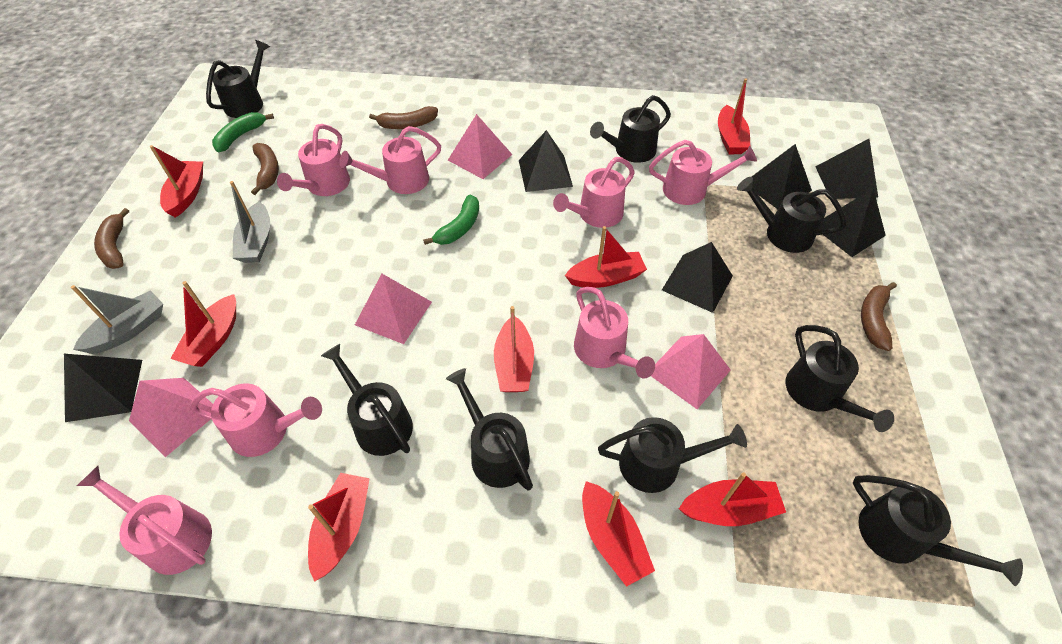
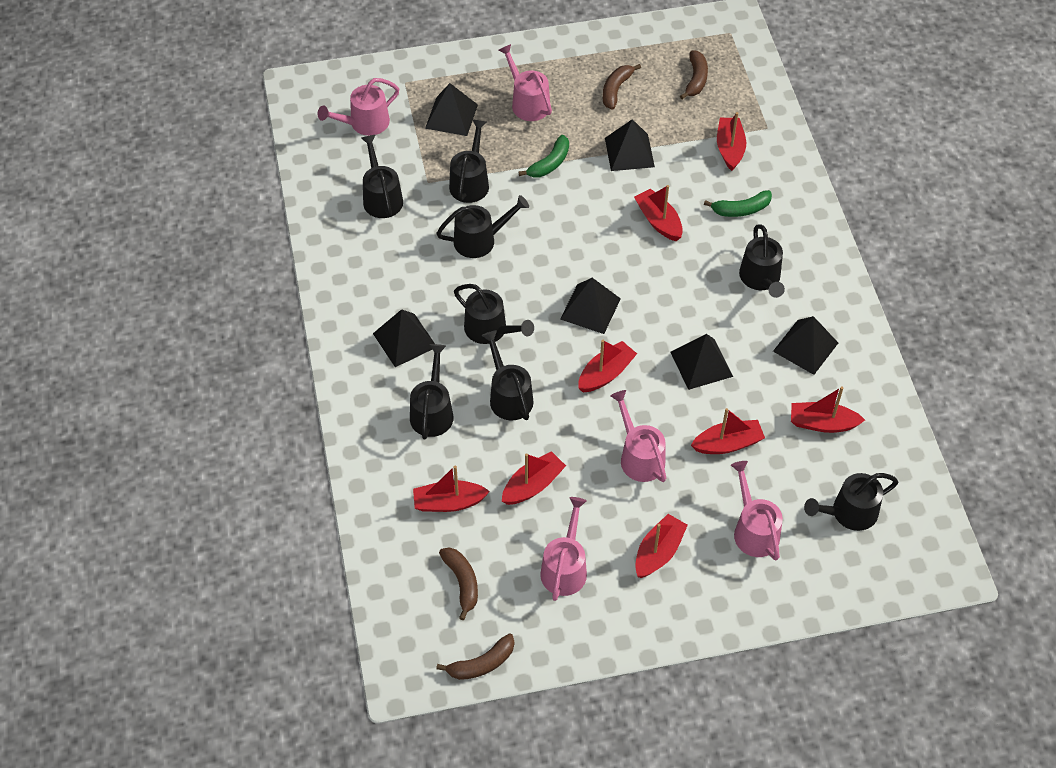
grey boat: [71,285,163,354] [230,181,270,263] = 2 -> none = 0
pink pyramid: [129,378,213,457] [355,274,432,344] [448,114,512,179] [651,334,731,409] = 4 -> none = 0
pink watering can: [77,466,212,575] [190,384,322,457] [277,124,350,196] [339,126,441,194] [553,157,635,228] [574,287,655,378] [649,140,757,205] = 7 -> [318,78,399,136] [499,44,552,121] [540,497,587,601] [610,390,666,482] [731,461,783,560] = 5

